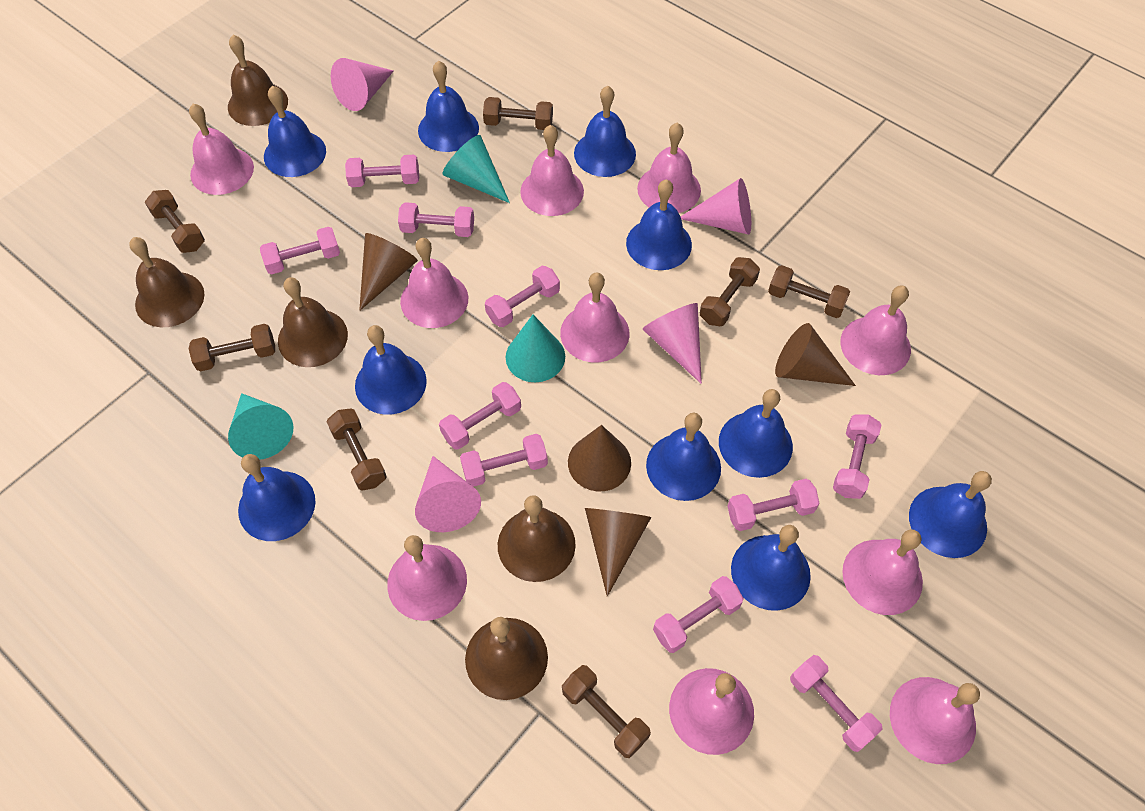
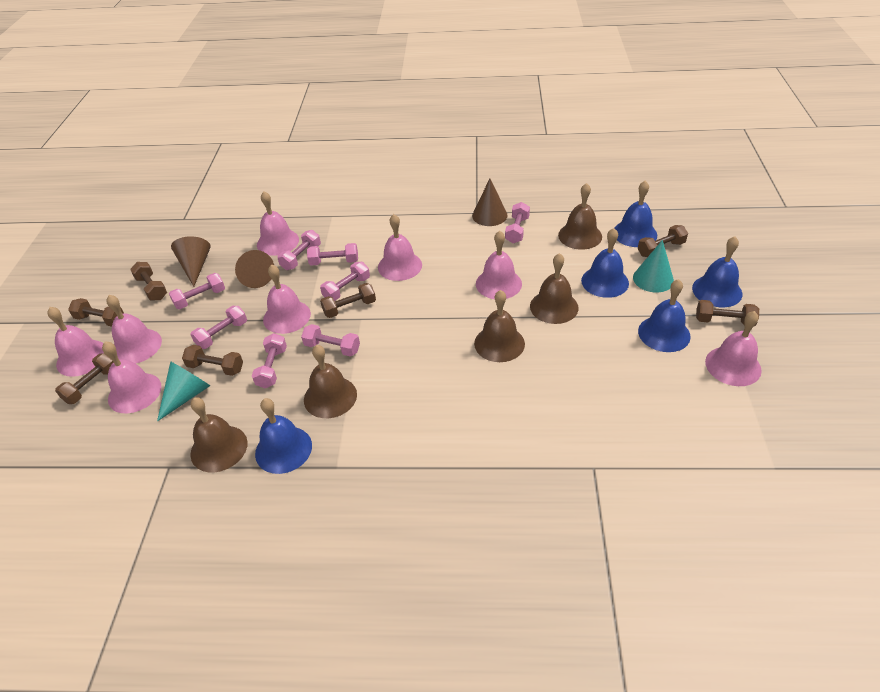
blue bell: [238,454,316,541] [264,86,326,177] [355,325,427,415] [418,60,479,152] [574,86,636,177] [626,179,692,270] [646,413,721,501] [719,389,793,478] [731,525,811,611] [909,471,992,558] = 10 -> [255,398,312,474] [581,228,629,298] [615,181,657,247] [638,279,691,352] [692,236,742,307] = 5
brown cone: [359,233,418,311] [568,425,631,491] [585,508,652,597] [775,323,856,386] = 4 -> [171,236,211,287] [235,250,274,288] [472,179,508,226] = 3
pink bell: [189,104,254,195] [387,535,467,621] [400,238,468,328] [520,125,584,216] [560,272,630,362] [637,123,701,213] [669,668,754,755] [840,285,911,375] [842,529,923,615] [890,677,980,764] = 10 -> [47,307,104,377] [102,342,162,413] [106,295,162,364] [257,191,299,256] [263,265,311,334] [378,214,422,281] [476,231,522,299] [705,311,762,386] = 8
pink cone: [331,58,394,111] [415,456,481,532] [643,303,702,384] [681,178,751,234] = 4 -> none = 0
pink dumbbell: [260,227,340,274] [345,155,419,187] [398,202,474,237] [439,382,521,450] [460,434,548,487] [485,266,560,327] [653,576,744,653] [727,479,820,531] [790,655,883,752] [833,415,882,499] = 10 -> [169,273,225,309] [190,306,247,349] [252,333,287,388] [277,230,321,270] [301,324,360,356] [307,243,358,266] [320,262,370,301] [505,202,530,243] = 8
turquoise cone: [228,393,294,460] [443,135,510,203] [506,315,565,382] = 3 -> [157,361,210,422] [633,240,674,293] = 2

